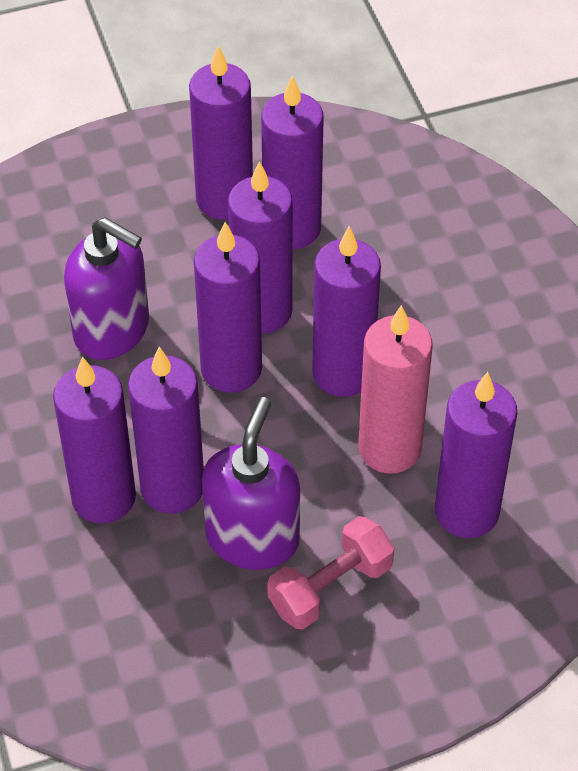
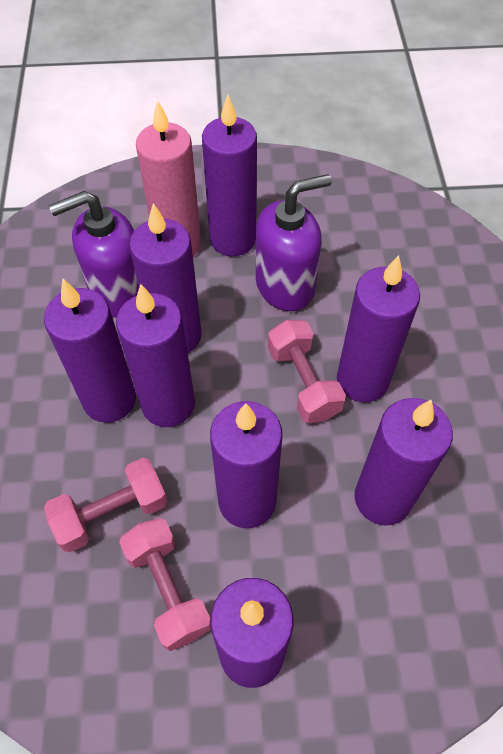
pink dumbbell: [267,516,394,630] = 1 -> [44,458,168,552] [119,518,211,651] [268,320,346,423] = 3

